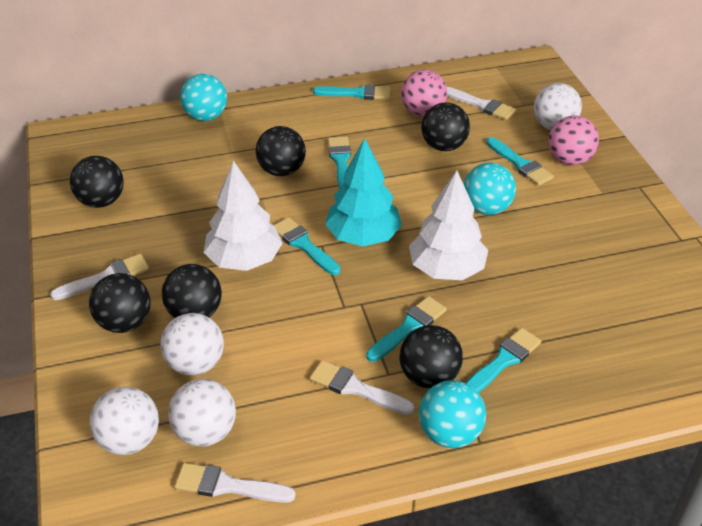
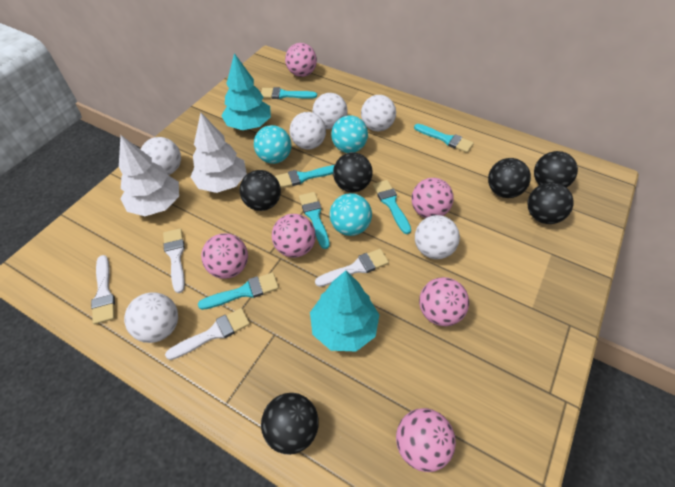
pink ball: [401,69,447,116] [548,116,599,165] = 2 -> [201,233,248,279] [272,214,316,258] [285,43,317,77] [396,408,456,472] [411,178,454,218] [419,277,469,326] = 6
turquoise tree: [325,138,402,246] = 1 -> [221,53,271,130] [310,271,380,351] = 2
white ball: [90,387,159,455] [161,313,224,375] [168,379,236,447] [534,83,582,130] = 4 -> [124,292,178,343] [141,137,181,175] [289,112,326,149] [313,93,347,129] [361,95,396,131] [415,215,460,259] = 6

